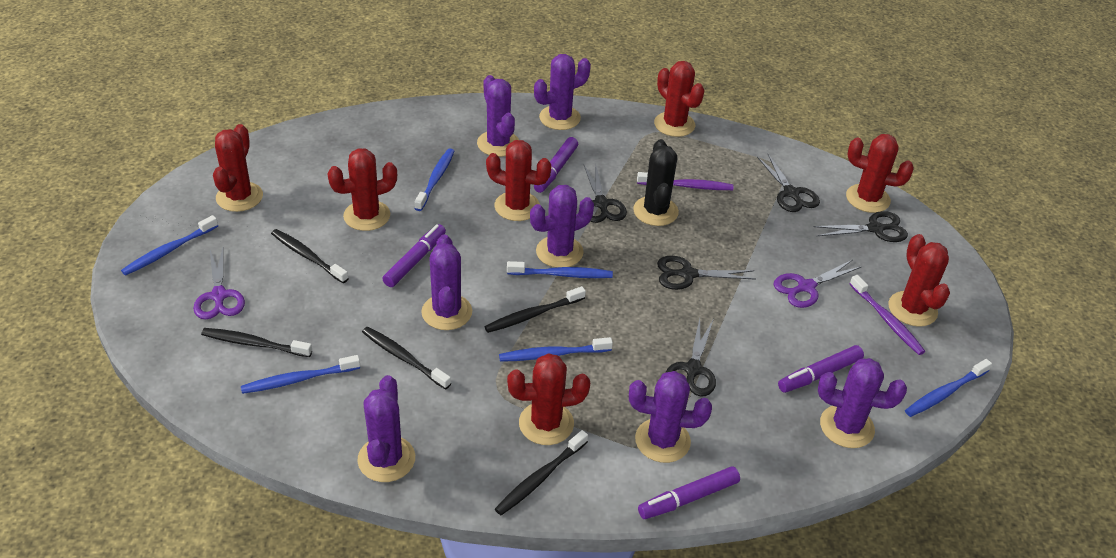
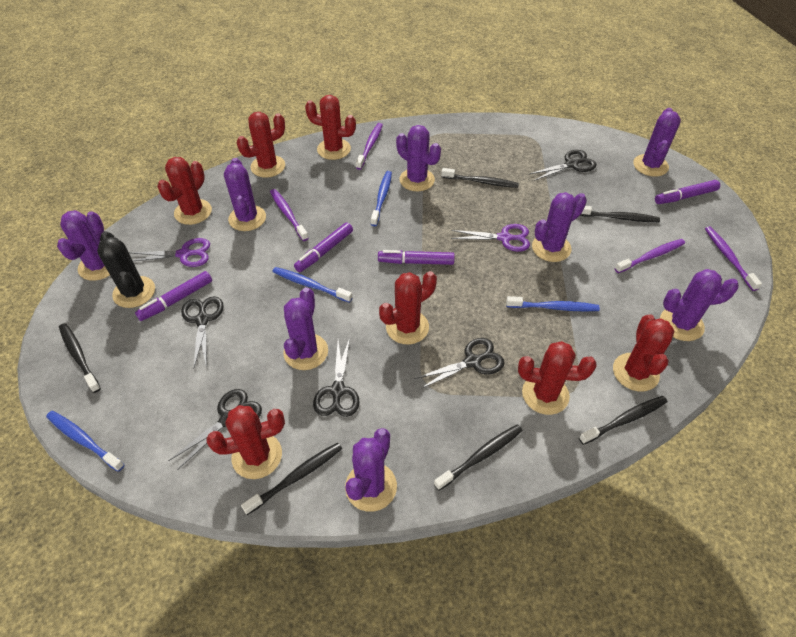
black toothbrush: [201,328,312,357] [271,229,349,283] [362,327,451,390] [484,286,586,333] [495,430,588,515] = 5 -> [59,323,101,393] [241,443,342,515] [434,424,523,491] [441,168,519,188] [579,396,667,445] [580,206,660,222] = 6
blue toothbrush: [121,215,218,276] [241,355,360,394] [414,148,454,211] [499,337,613,362] [507,261,613,278] [905,359,992,417] = 6 -> [46,411,125,472] [272,267,353,303] [371,171,392,226] [506,296,600,312] = 4
purple cactus: [357,375,415,482] [421,235,472,330] [477,75,519,157] [530,185,594,268] [534,54,591,130] [629,371,712,463] [818,358,907,448] = 7 -> [57,210,110,281] [224,158,266,231] [283,287,328,370] [345,428,397,512] [396,125,441,191] [532,192,587,262] [633,108,681,177] [660,269,739,341] = 8
purple toothbrush: [637,172,733,190] [850,275,925,355] = 2 -> [270,189,309,241] [356,123,383,170] [615,239,685,273] [705,226,762,291] = 4

